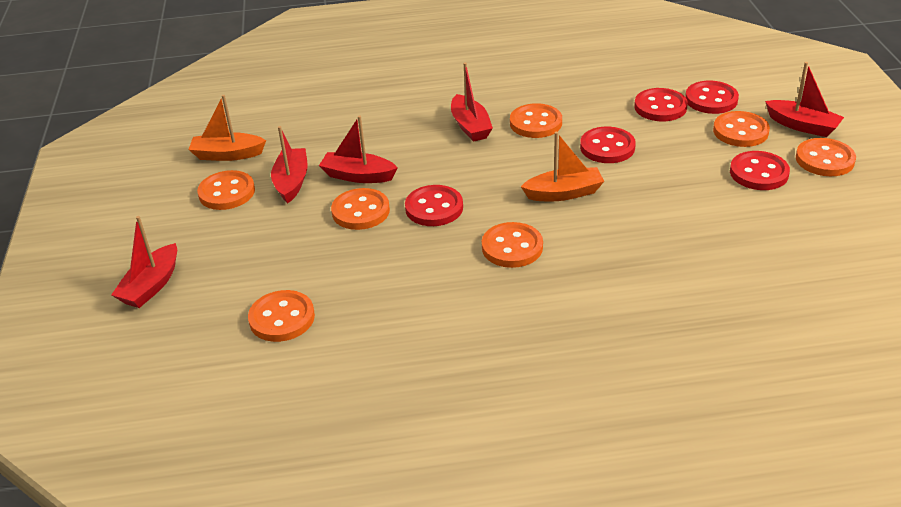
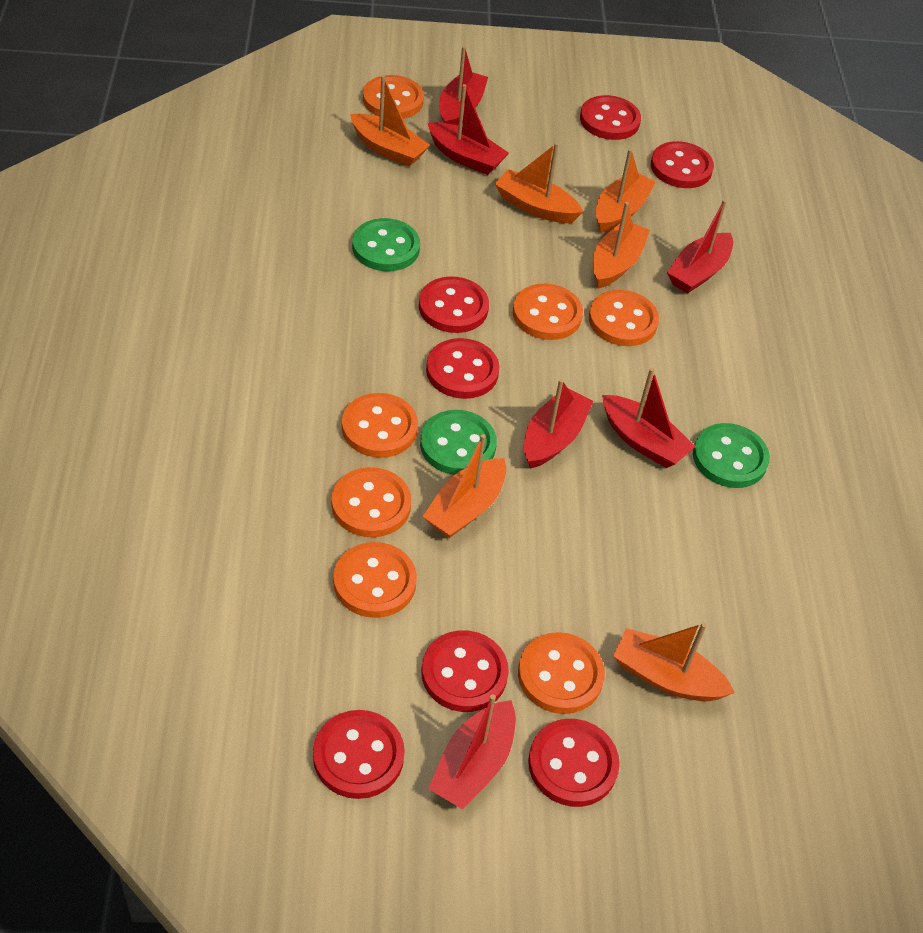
green button: none = 0 -> [352,218,420,271] [420,410,497,475] [693,423,770,488] = 3
orange boat: [188,95,266,161] [521,132,604,201] = 2 -> [350,75,430,167] [422,434,506,538] [495,143,583,223] [593,202,650,288] [596,149,656,233] [613,622,735,701] = 6
red boat: [111,216,177,308] [271,126,308,204] [319,116,398,183] [451,62,493,142] [765,62,844,137] = 5 -> [428,84,509,175] [428,695,516,810] [439,46,488,125] [524,379,594,469] [602,368,696,468] [667,199,733,294] = 6
red button: [405,185,463,226] [580,127,636,163] [634,88,688,121] [685,81,739,114] [730,151,790,190] = 5 -> [313,710,405,799] [419,276,489,333] [421,630,509,712] [426,338,499,399] [528,719,620,807] [580,95,641,140] [651,141,714,188] = 7

